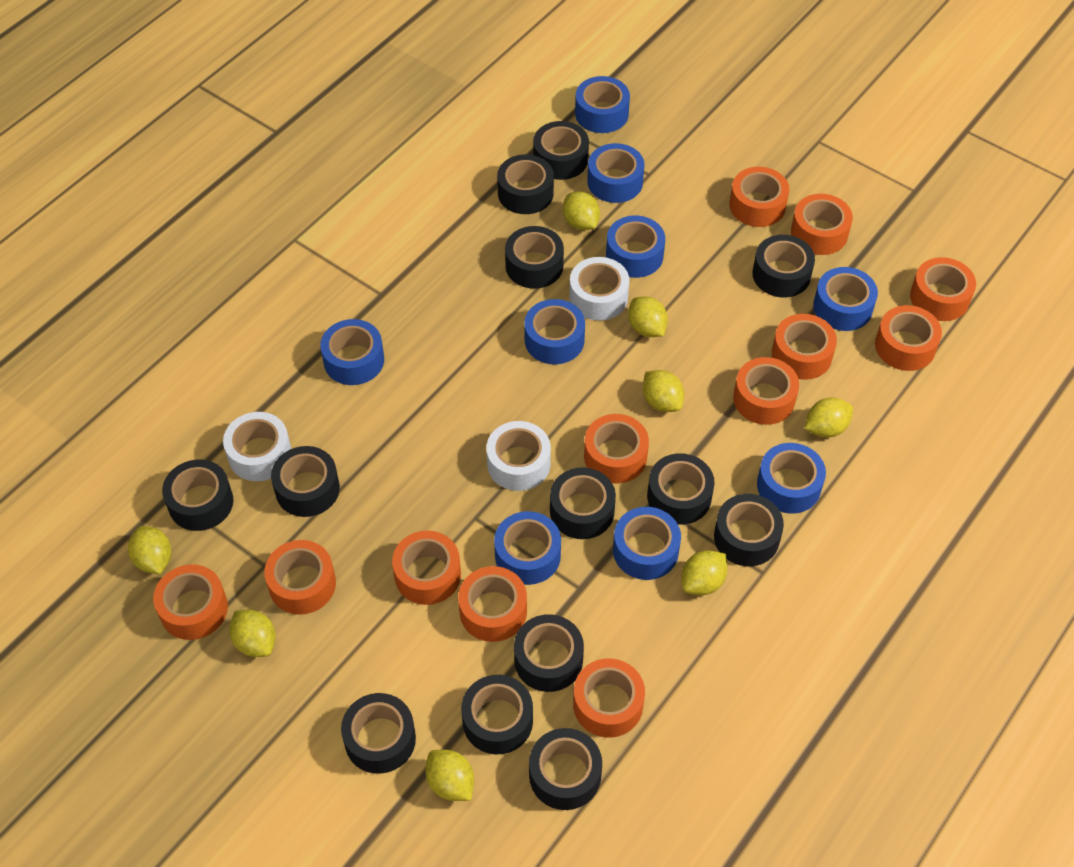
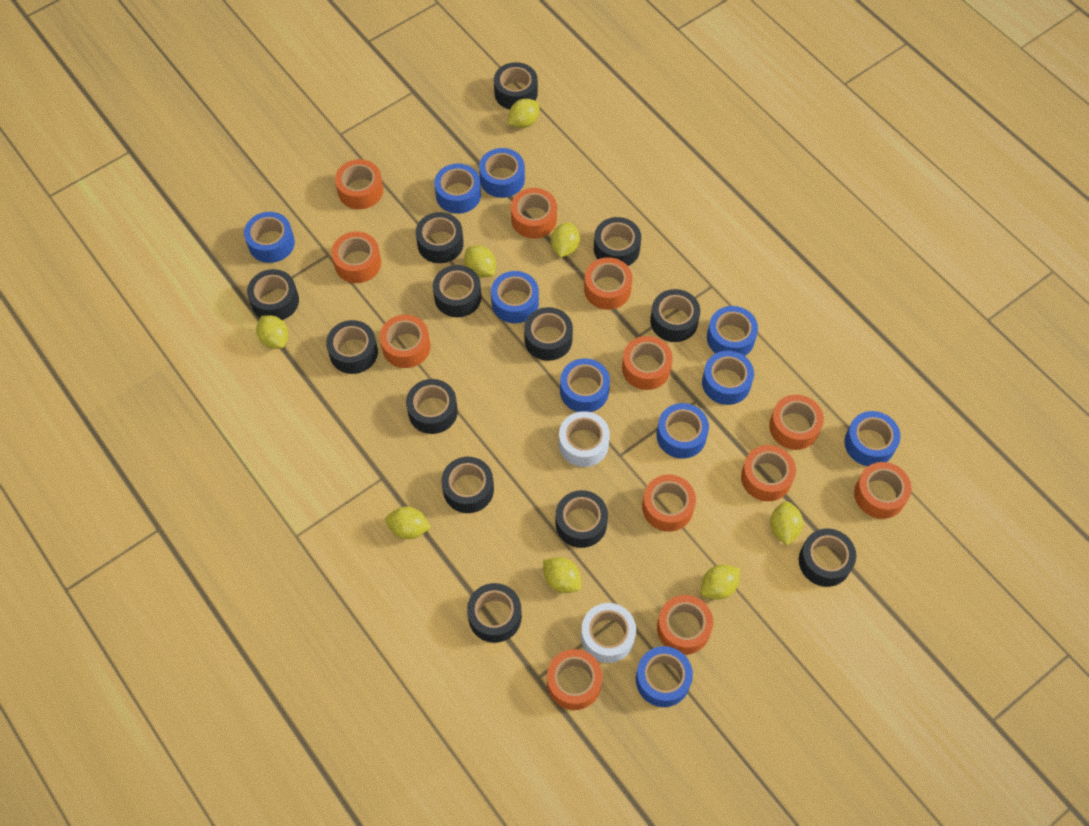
blue tape: [320,319,384,385] [494,511,561,585] [524,299,585,364] [575,76,630,133] [587,143,645,203] [606,216,665,278] [613,507,681,580] [757,443,826,514] [813,267,878,331] = 9 -> [244,212,295,263] [434,163,481,214] [479,148,525,198] [491,271,539,323] [560,358,610,412] [636,646,693,707] [657,403,709,459] [702,351,754,405] [707,306,758,356] [844,411,901,466] = 10
white tape: [223,412,291,481] [486,421,551,491] [569,257,629,321] = 3 -> [559,411,610,467] [581,603,636,663] = 2

